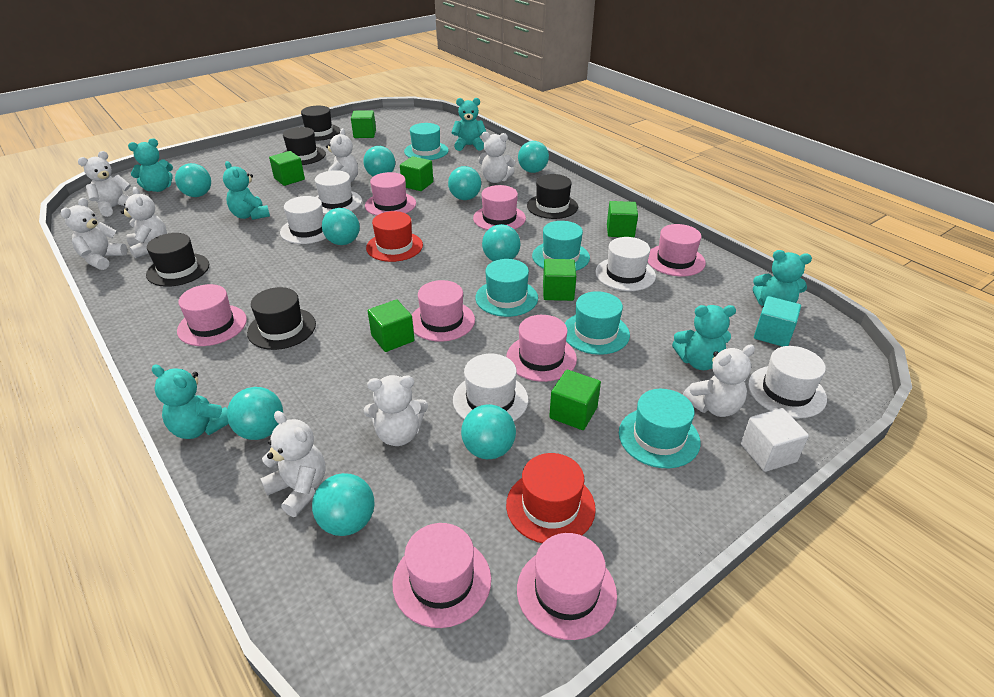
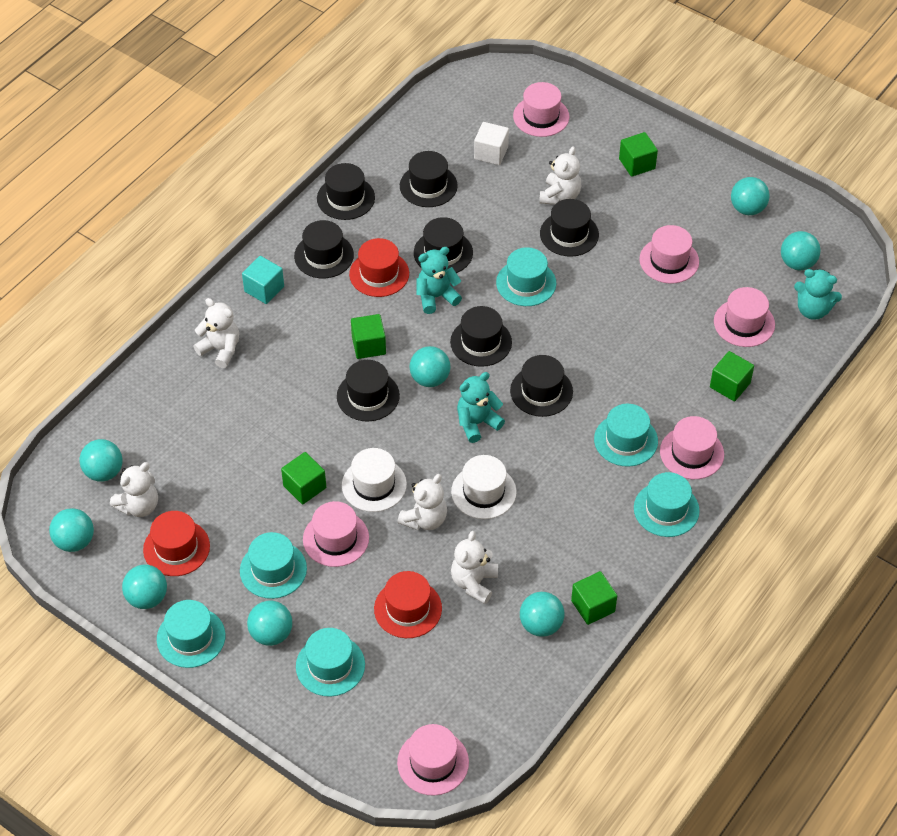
black hat: [146,233,209,287] [247,287,316,350] [283,127,326,165] [301,106,340,141] [527,174,578,219] = 5 -> [294,220,354,278] [317,163,375,220] [337,360,400,422] [400,151,458,207] [414,217,473,273] [450,306,512,367] [510,355,573,417] [540,199,599,257] = 8
green cube: [269,151,305,186] [351,110,376,138] [368,300,414,352] [400,156,433,191] [543,259,576,301] [549,370,601,430] [607,201,638,237] = 7 -> [281,452,326,504] [351,314,386,359] [571,571,617,625] [619,132,658,177] [710,351,754,401] = 5
pink hat: [177,284,247,346] [365,172,416,216] [393,523,491,628] [412,280,475,342] [473,185,526,230] [506,315,577,382] [517,533,617,640] [648,224,706,276] = 8 -> [303,501,369,567] [397,724,469,796] [513,82,569,137] [639,225,699,284] [660,416,724,479] [714,287,775,347] = 6
red hat: [366,211,423,262] [506,453,596,543] = 2 -> [143,511,210,576] [349,238,409,297] [374,571,442,638] = 3
turquoise ball: [175,163,211,197] [227,387,283,440] [312,473,375,536] [322,208,360,245] [363,146,395,176] [448,166,481,200] [461,404,516,459] [482,224,521,261] [518,141,549,173] = 9 -> [49,508,94,552] [79,439,123,482] [122,565,167,609] [247,600,292,646] [409,346,450,387] [520,592,564,637] [731,177,770,215] [781,231,821,270] = 8
turquoise hat: [404,123,449,160] [475,259,538,317] [532,221,590,271] [565,291,630,355] [619,389,700,468] = 5 -> [157,600,226,668] [240,532,307,599] [296,628,365,697] [496,247,556,306] [594,404,658,467] [634,472,700,537] = 6
turquoise teddy bear: [128,138,173,192] [152,365,229,439] [223,161,270,220] [452,98,486,151] [672,305,736,370] [753,250,812,306] = 6 -> [416,247,462,314] [457,372,505,443] [794,269,842,320] = 3
white hat: [280,196,326,244] [315,170,362,214] [453,354,528,421] [595,237,656,291] [748,346,827,418] = 5 -> [342,448,407,512] [451,455,517,519] = 2
white teddy bear: [61,198,127,270] [78,151,131,217] [121,187,167,258] [260,411,326,517] [326,128,358,182] [364,375,428,446] [478,132,516,183] [683,344,755,417] = 8 -> [110,462,158,517] [193,298,239,368] [397,474,447,530] [451,531,498,604] [539,146,581,205] = 5

